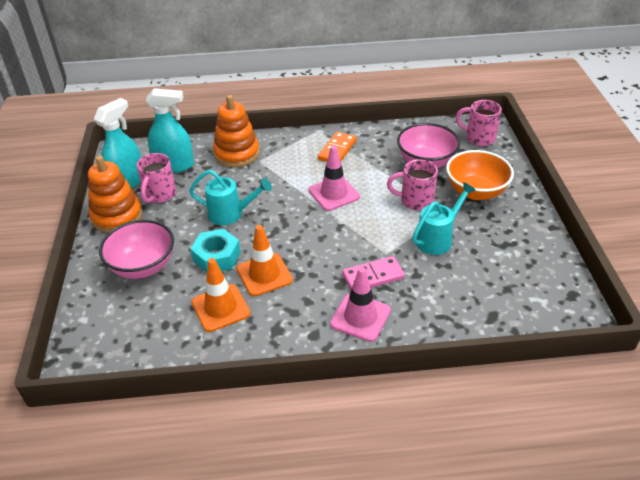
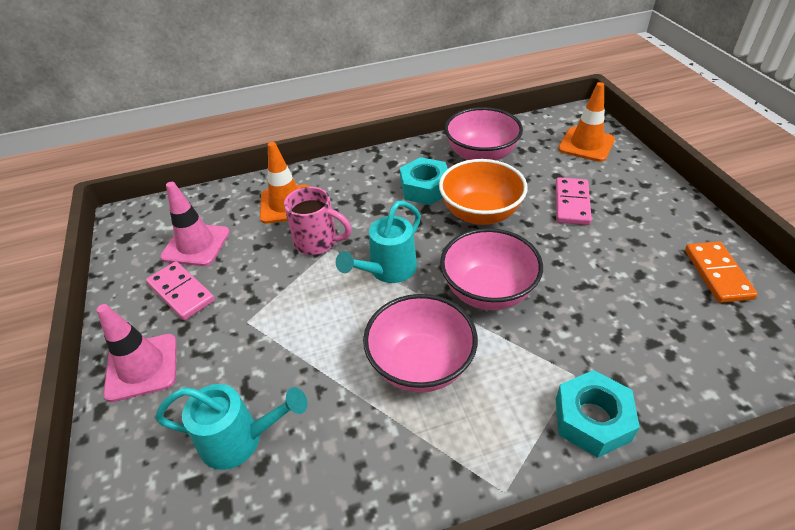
orange stacking toy: [88,155,142,233] [213,95,260,167] = 2 -> none = 0
pink bowl: [99,220,174,279] [397,123,460,168] = 2 -> [363,294,478,393] [440,228,543,310] [445,107,523,161] = 3
pink domino: [342,256,405,290] = 1 -> [146,261,215,320] [556,177,592,225] = 2
pink mug: [137,153,176,203] [387,159,438,211] [455,100,502,146] = 3 -> [284,187,352,255] = 1
turquoise nut: [190,229,241,273] = 1 -> [400,157,448,205] [556,370,640,458] = 2
turquoise spray bottle: [94,98,141,188] [146,88,194,173] = 2 -> none = 0

